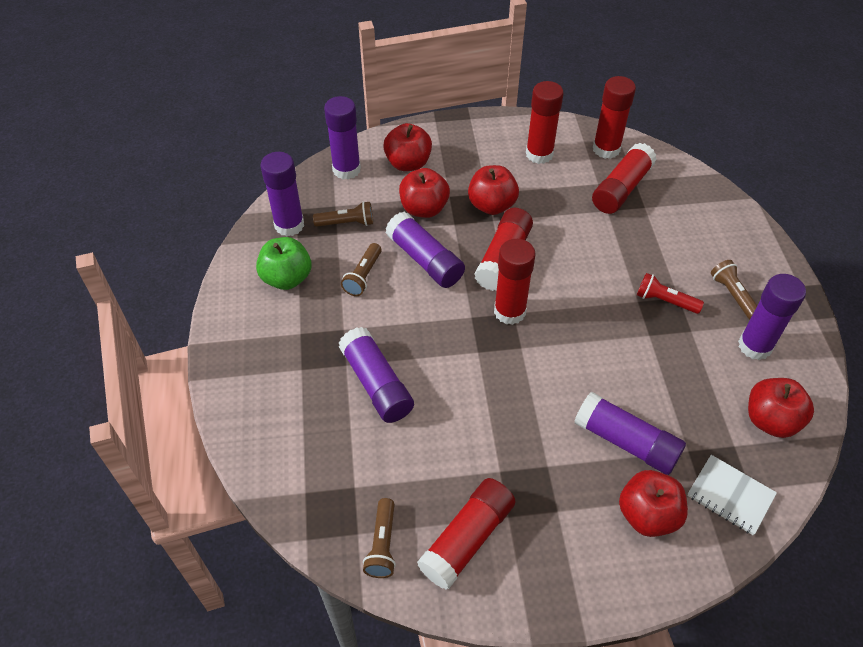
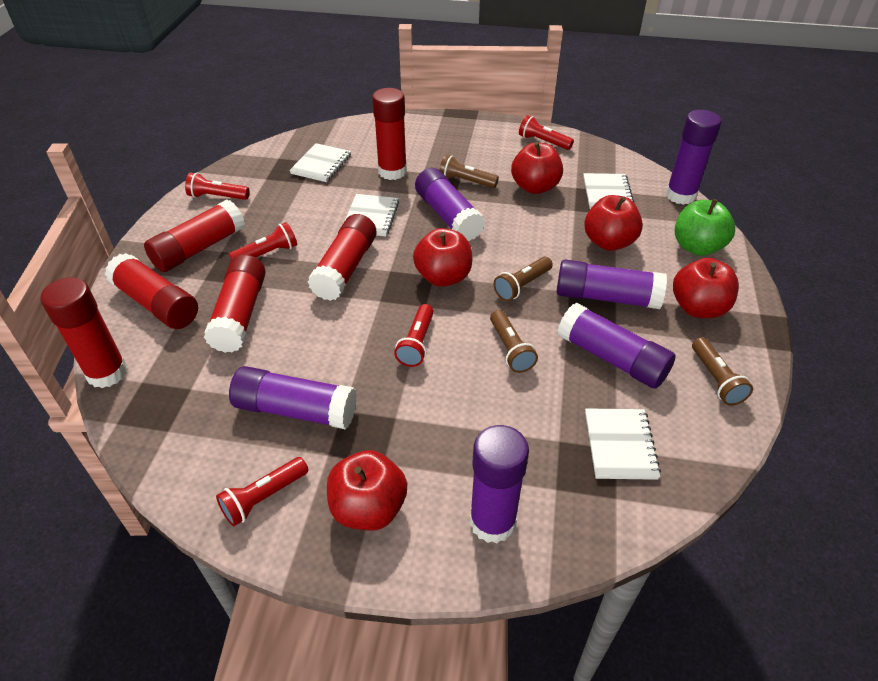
red flashlight: [637,273,704,314] = 1 -> [185,173,250,200] [216,457,308,526] [229,222,297,260] [394,304,434,367] [519,115,574,150] = 5
white notebook: [687,455,777,535] = 1 -> [289,143,351,182] [344,194,399,236] [583,173,635,209] [585,408,661,480] = 4

